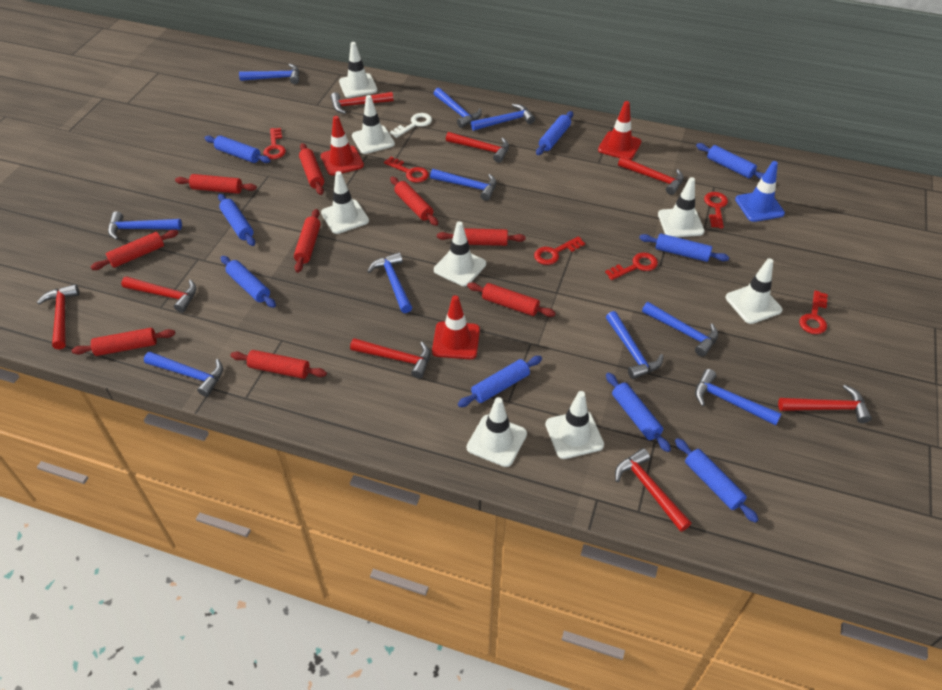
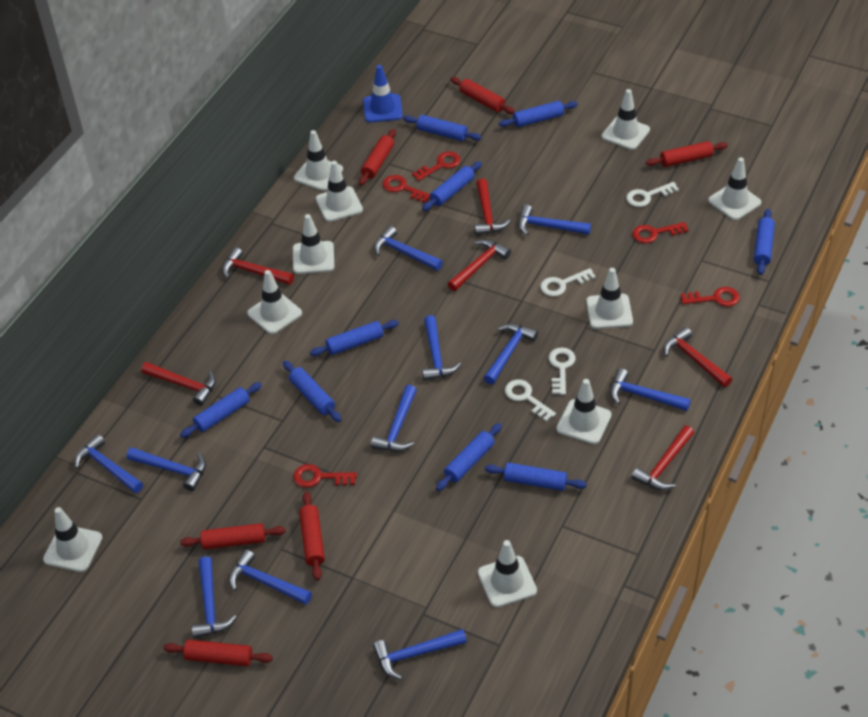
blue hammer: [108,211,182,240] [144,352,223,397] [239,63,299,84] [367,252,412,313] [430,169,497,201] [433,88,482,128] [471,104,535,131] [606,311,663,379] [642,302,718,357] [695,369,782,426] = 10 -> [74,434,143,493] [127,447,206,491] [191,556,236,639] [229,550,312,605] [371,385,417,452] [373,629,467,680] [374,226,443,270] [422,315,461,381] [484,324,538,384] [518,205,591,235] [610,368,691,411] = 11
red hammer: [37,284,79,349] [121,276,196,313] [330,92,393,114] [350,338,430,378] [446,132,509,163] [615,448,692,532] [618,157,684,195] [778,385,872,423] = 8 -> [141,362,216,406] [222,247,294,285] [448,239,511,291] [474,179,510,235] [631,425,694,490] [663,327,732,387] = 6
red key: [263,128,286,159] [384,157,429,183] [534,236,585,265] [605,252,658,280] [704,192,728,228] [799,290,828,334] = 6 -> [293,464,357,488] [383,175,430,203] [412,151,461,181] [632,222,688,243] [681,287,740,307] = 5
red rolling pin: [72,328,175,356] [91,230,178,270] [175,174,257,194] [230,350,327,379] [294,209,321,273] [299,143,324,195] [390,177,438,226] [437,228,526,246] [467,282,556,317] = 9 -> [163,639,273,666] [180,523,286,550] [299,492,325,580] [359,129,396,186] [450,77,515,114] [646,141,728,167] = 6
red traffic cone: [321,116,364,176] [432,295,480,359] [598,101,641,160] = 3 -> none = 0
white key: [390,113,432,138] = 1 -> [505,380,556,421] [540,268,596,297] [549,348,575,395] [626,182,679,207] = 4
white traffic cone: [321,171,369,234] [339,42,377,98] [352,95,395,154] [434,221,486,286] [467,397,527,467] [545,391,604,459] [658,177,704,237] [726,258,782,324] = 8 -> [43,507,102,572] [247,270,302,334] [293,214,334,274] [294,130,343,191] [316,161,363,222] [478,540,537,608] [556,379,612,444] [586,268,633,329] [601,89,650,150] [708,157,761,220] = 10

